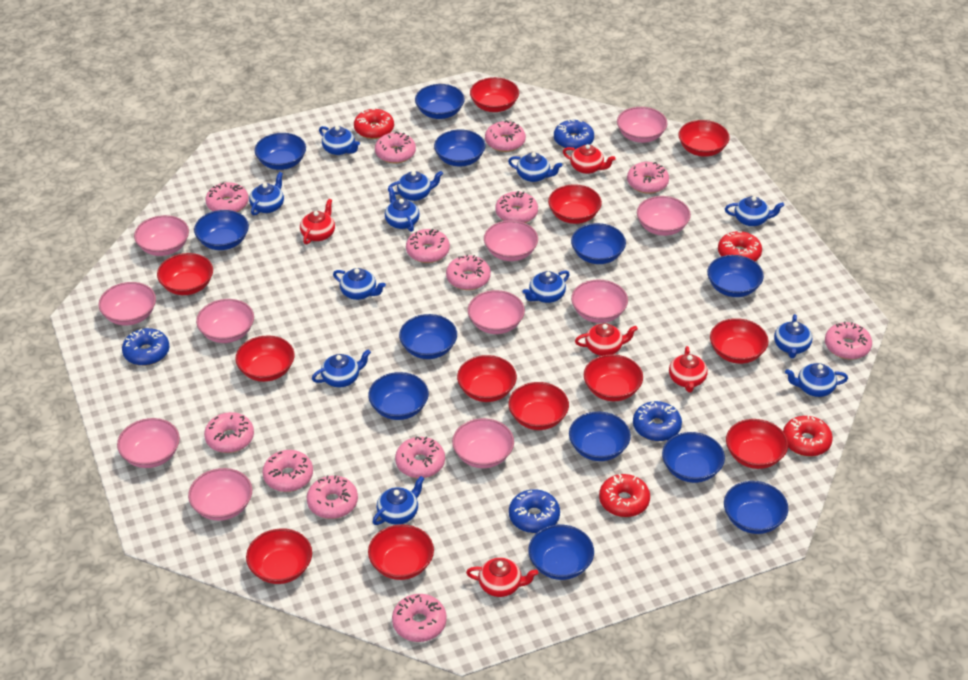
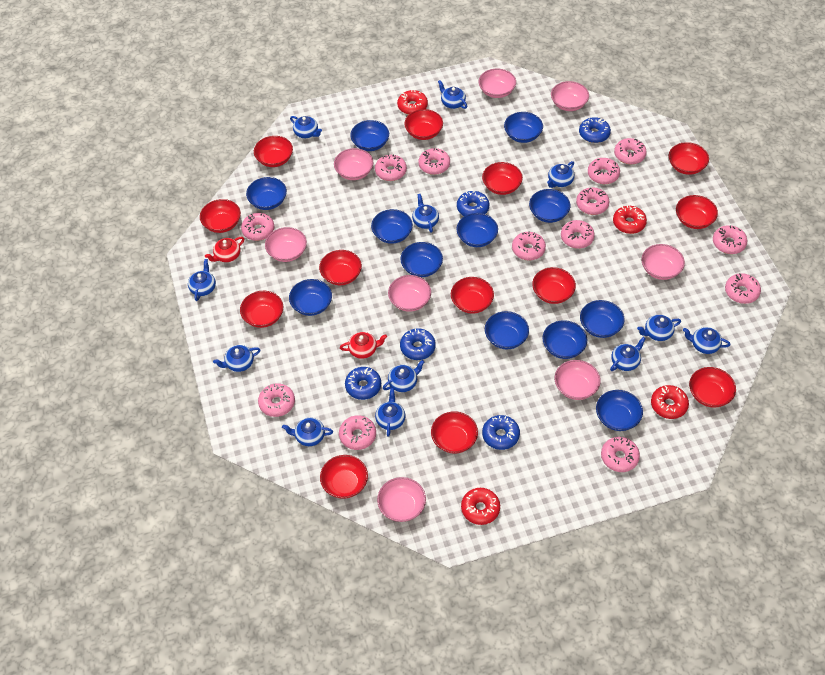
blue donut: [122,328,169,366] [509,489,560,533] [554,120,594,149] [633,401,682,441] = 4 -> [345,367,381,400] [400,328,436,360] [457,191,489,216] [482,415,520,450] [579,117,611,143] = 5
pink bowl: [98,282,156,326] [117,418,180,468] [134,215,189,256] [188,468,252,521] [196,299,254,343] [452,418,514,468] [468,290,525,334] [484,220,538,261] [571,279,628,323] [617,107,667,143] [637,196,691,236] = 11 -> [265,227,307,262] [334,148,373,180] [377,477,426,522] [388,275,431,312] [479,69,516,98] [551,81,589,111] [555,360,601,400] [641,244,685,280] = 8
red bowl: [157,253,213,295] [235,336,295,382] [246,528,312,584] [368,524,434,580] [457,355,517,402] [470,77,519,112] [509,382,569,430] [548,184,602,224] [584,354,643,401] [678,120,730,157] [710,318,769,364] [726,419,788,469] = 12 -> [200,199,241,233] [240,291,283,328] [254,136,293,167] [319,250,362,285] [320,455,368,499] [404,109,443,140] [431,411,478,454] [451,277,494,314] [482,162,523,195] [532,267,576,304] [669,142,709,175] [676,195,718,229] [689,367,736,408] = 13
red teapot: [300,199,335,244] [466,557,538,597] [563,144,615,174] [575,323,638,356] [669,346,708,392] = 5 -> [205,237,244,262] [340,332,387,359] = 2

